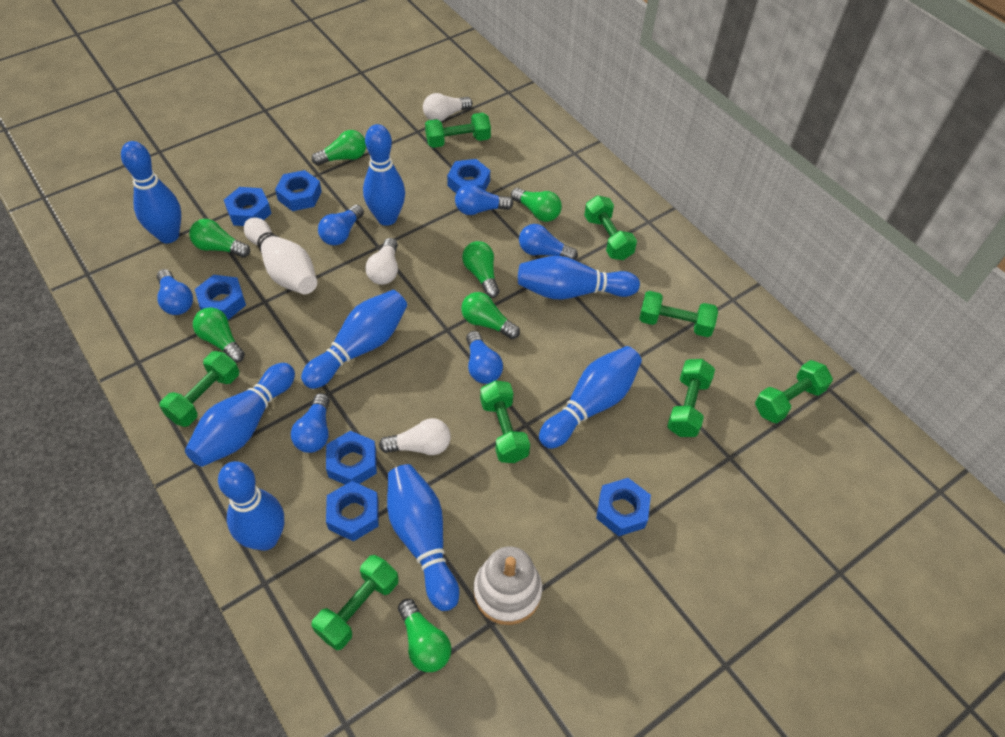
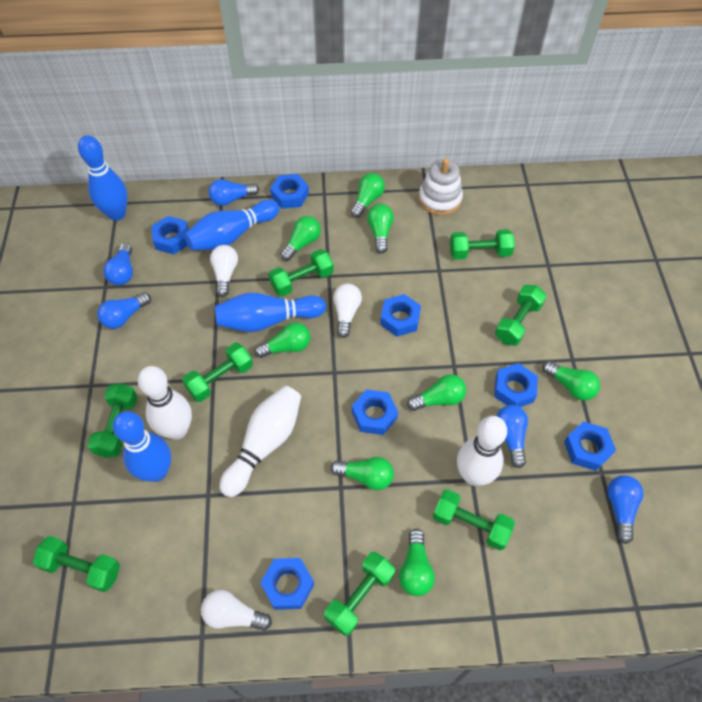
blue bowling pin: [121,141,181,243] [185,363,295,467] [218,461,284,551] [301,290,407,389] [363,124,405,226] [387,464,459,611] [518,256,640,299] [539,346,642,449] = 8 -> [78,135,128,221] [113,411,171,482] [184,200,279,250] [215,293,326,332] = 4
blue light bulb: [157,269,193,315] [291,393,330,453] [318,205,364,245] [455,184,513,215] [466,331,503,384] [519,224,578,260] = 6 -> [97,292,151,329] [103,243,133,285] [208,179,259,206] [496,405,528,468] [607,475,643,544] = 5
green light bulb: [189,219,250,258] [193,307,245,363] [312,130,366,166] [398,599,451,672] [461,292,520,339] [462,241,499,298] [511,188,562,222] = 7 -> [254,322,310,358] [280,216,321,261] [331,457,394,490] [351,173,385,218] [367,204,394,254] [399,529,435,596] [407,374,466,411] [542,361,600,401] = 8
white bowling pin: [244,217,317,294] = 1 -> [138,366,192,440] [219,386,301,497] [457,416,507,486] = 3

